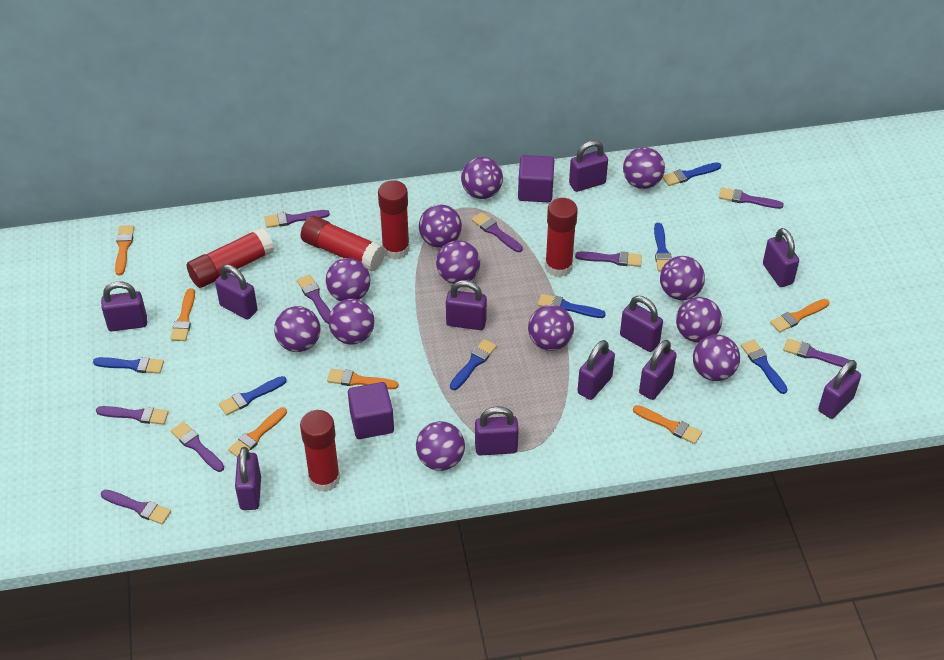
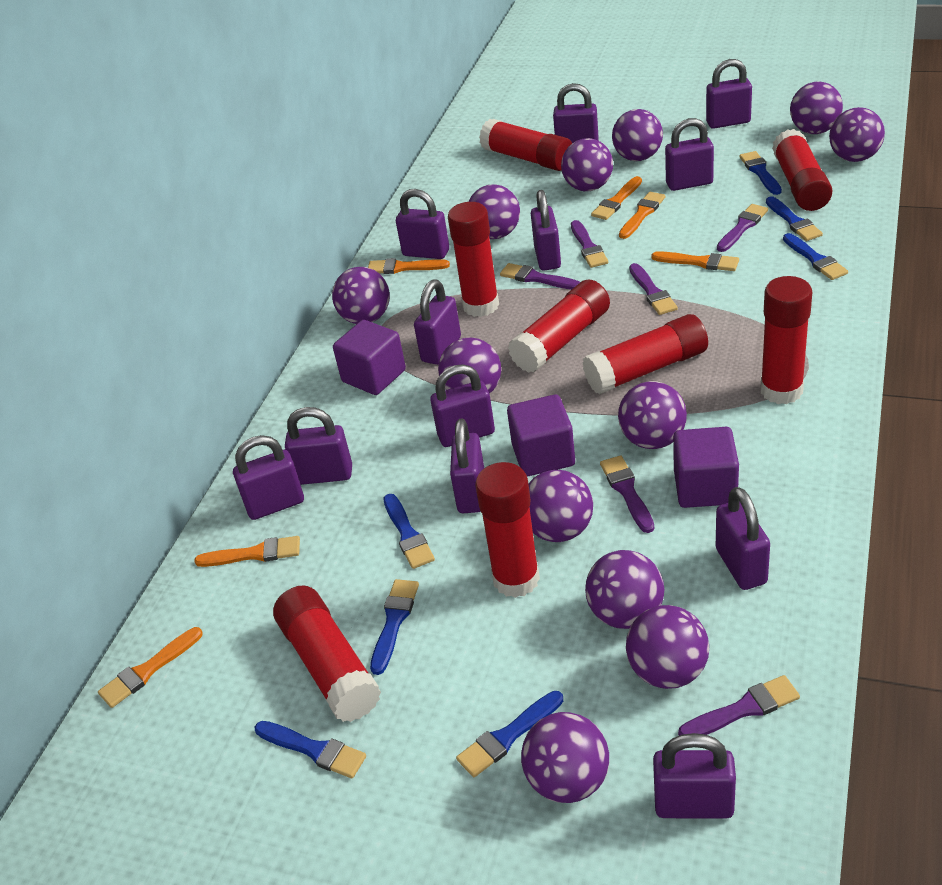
purple brush: [96,406,169,425] [101,490,171,524] [171,422,224,472] [264,210,330,228] [297,274,331,324] [471,212,523,252] [575,251,642,267] [719,187,784,209] [783,339,850,367] = 9 -> [500,263,580,290] [571,220,608,268] [600,455,654,533] [629,263,678,315] [678,675,800,736] [717,204,768,252] = 6
purple cube: [348,382,394,439] [518,155,554,202] = 2 -> [333,320,406,395] [507,394,575,476] [673,427,739,508] = 3
purple padlock: [101,281,147,331] [215,264,258,320] [235,447,261,510] [446,280,487,330] [475,406,519,456] [569,140,608,192] [577,340,615,400] [620,296,663,352] [639,340,677,400] [763,228,799,287] [818,360,861,419] = 11 -> [233,435,304,520] [285,407,352,485] [396,189,449,259] [414,280,461,365] [430,364,495,447] [450,418,484,513] [531,190,561,271] [553,83,599,143] [653,733,736,819] [665,118,714,191] [706,59,752,129] [716,487,770,590] = 12
red glue stick: [187,227,274,288] [300,410,340,492] [301,216,385,271] [378,180,410,260] [545,198,578,277] = 5 -> [273,585,381,722] [448,202,499,317] [475,462,540,598] [479,119,572,171] [508,279,610,373] [582,314,708,395] [761,276,812,404] [772,129,832,211] = 8

